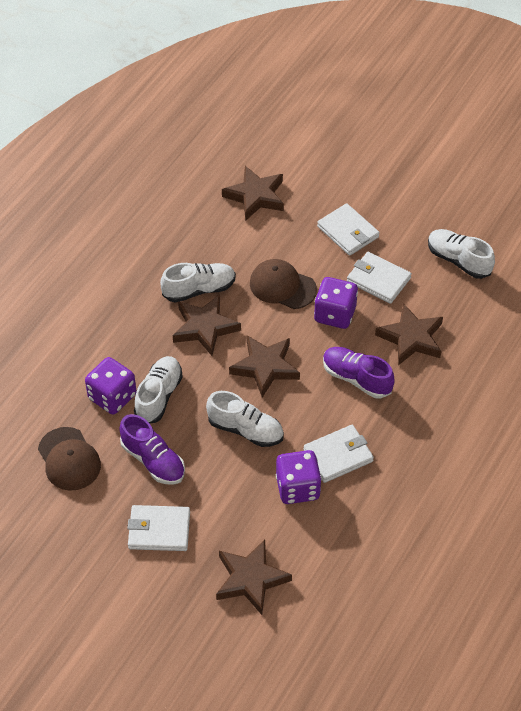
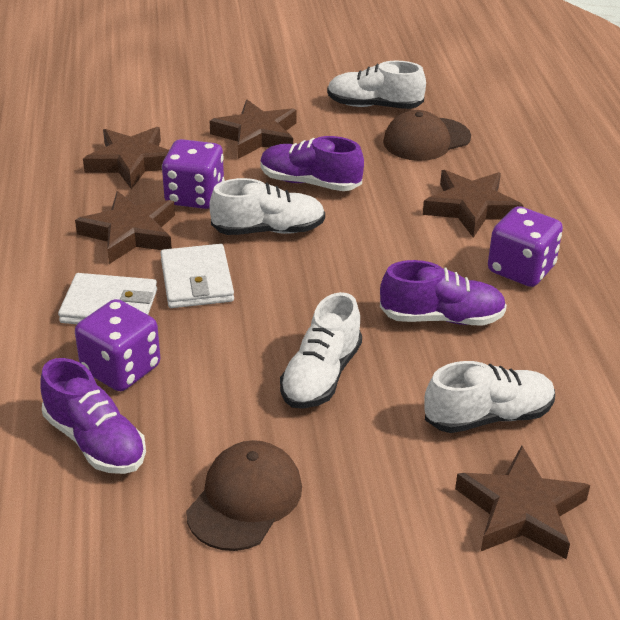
purple shoe: [119,414,185,485] [323,347,395,398] = 2 -> [40,358,146,474] [260,136,364,191] [380,260,507,326] = 3
white wallet: [127,505,190,551] [304,425,374,483] [317,203,380,256] [347,252,412,304] = 4 -> [58,273,157,324] [161,244,234,308] = 2

